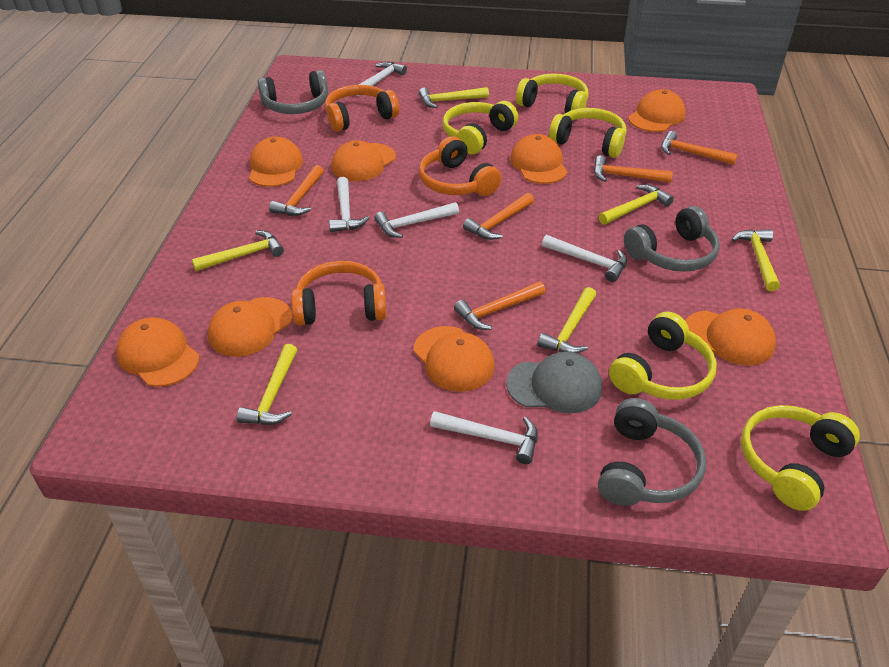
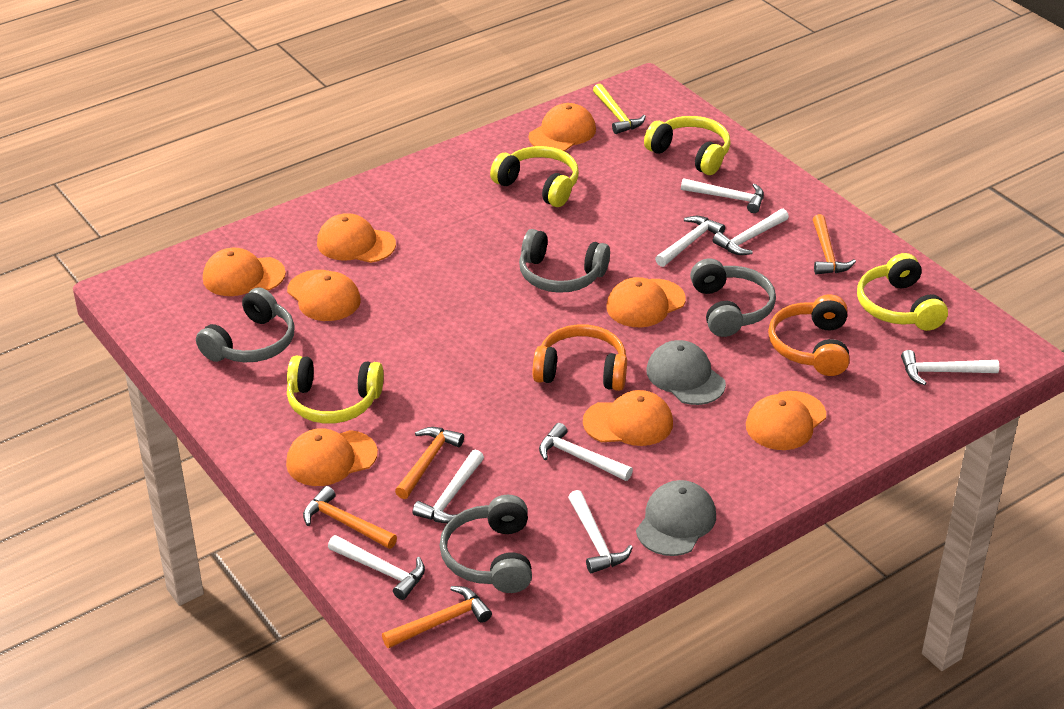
grey cap: [506,352,602,413] = 1 -> [636,480,716,556] [647,340,726,405] = 2
grey headphones: [258,70,328,114] [598,398,706,506] [624,206,720,272] = 3 -> [196,287,295,362] [439,495,532,593] [519,229,610,293] [690,259,776,337] = 4
orange hammer: [269,165,324,216] [454,282,546,330] [463,193,534,240] [594,155,673,183] [661,131,738,165] = 5 -> [303,486,397,549] [382,586,492,648] [395,427,464,499] [813,214,856,275] = 4
orange headphones: [291,261,387,326] [325,85,399,132] [419,136,501,196] = 3 -> [533,324,627,391] [768,294,849,376] = 2
white hammer: [329,177,369,232] [356,62,407,96] [374,202,459,238] [430,411,538,464] [542,235,627,282] = 5 -> [328,535,425,600] [412,450,484,523] [539,423,633,481] [568,490,633,574] [655,216,725,267] [681,178,764,213] [713,209,789,255] [901,350,999,385] = 8
yellow hammer: [192,231,284,271] [237,344,297,425] [419,87,489,108] [538,287,596,354] [599,184,674,225] [731,229,780,291] = 6 -> [593,84,646,134] = 1
yellow headphones: [443,101,518,154] [516,73,589,113] [549,108,626,158] [609,311,717,400] [741,405,860,511] = 5 -> [287,356,384,424] [490,146,579,207] [644,116,731,175] [857,253,948,331] = 4

